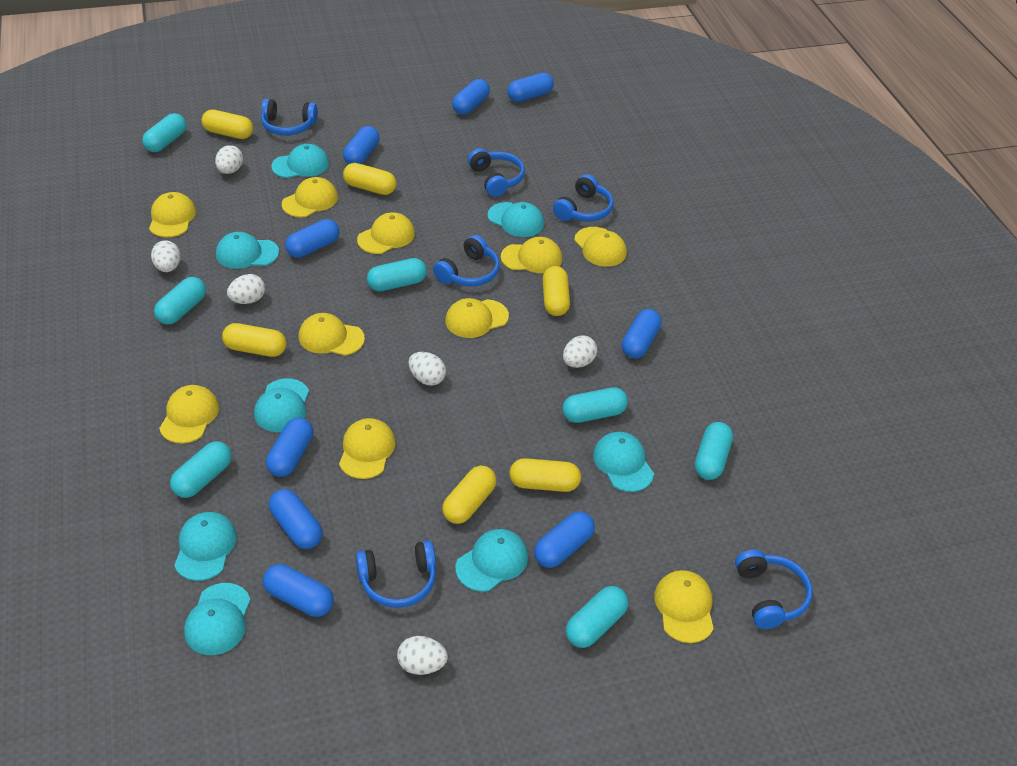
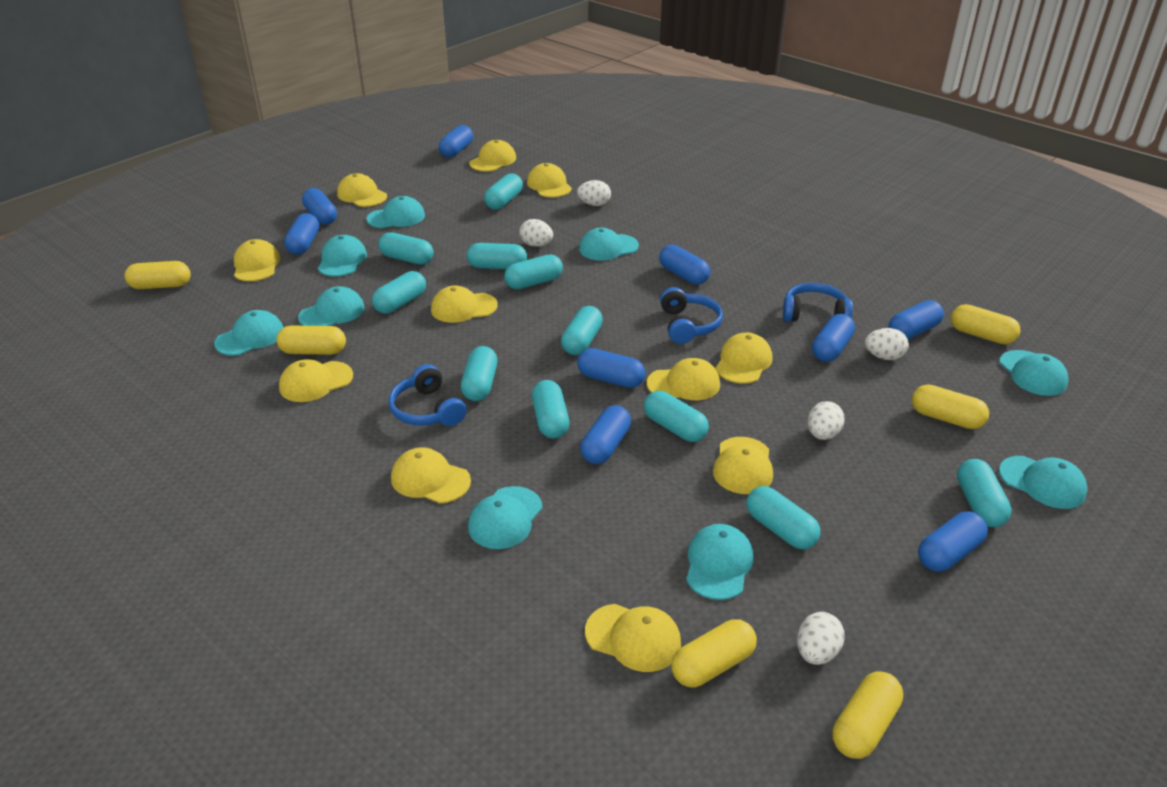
blue headphones: [261,99,318,135] [356,541,436,608] [433,235,500,286] [468,148,525,197] [553,174,614,221] [735,550,813,629] = 6 -> [389,364,466,426] [660,287,723,344] [783,283,853,322] = 3
turquoise cap: [174,512,237,581] [184,583,251,655] [216,232,279,269] [254,379,309,432] [271,144,329,178] [456,529,528,592] [488,202,544,237] [593,432,654,492] = 8 -> [214,310,284,356] [298,286,365,326] [318,235,367,277] [367,196,425,228] [468,486,543,549] [579,228,639,261] [686,524,753,600] [999,456,1088,509] [1000,350,1068,396] = 9
turquoise capsule: [142,113,187,152] [154,277,206,325] [170,441,232,498] [367,258,427,291] [562,387,628,423] [566,586,628,648] [695,422,733,480] = 7 -> [372,271,426,314] [378,232,434,265] [461,346,498,401] [467,243,527,269] [484,173,523,210] [504,254,563,289] [532,380,569,439] [561,306,603,355] [644,391,709,442] [746,486,821,549] [957,459,1012,527] = 11
white egg: [151,240,181,272] [215,145,243,174] [227,274,265,304] [397,636,448,675] [408,352,446,386] [563,335,597,368] = 6 -> [519,219,553,247] [577,180,611,206] [797,612,845,665] [808,401,845,440] [865,328,909,360] = 5
yellow cap: [149,192,196,237] [159,385,219,444] [282,177,338,217] [299,313,365,356] [339,418,396,479] [357,212,415,254] [445,298,509,338] [501,237,562,273] [574,227,627,267] [654,570,714,643] = 10 -> [234,239,280,281] [279,359,353,402] [337,173,387,207] [391,447,471,503] [431,286,498,323] [469,140,516,172] [527,163,572,197] [585,604,681,672] [647,358,720,400] [713,437,773,494] [715,333,773,383] = 11

